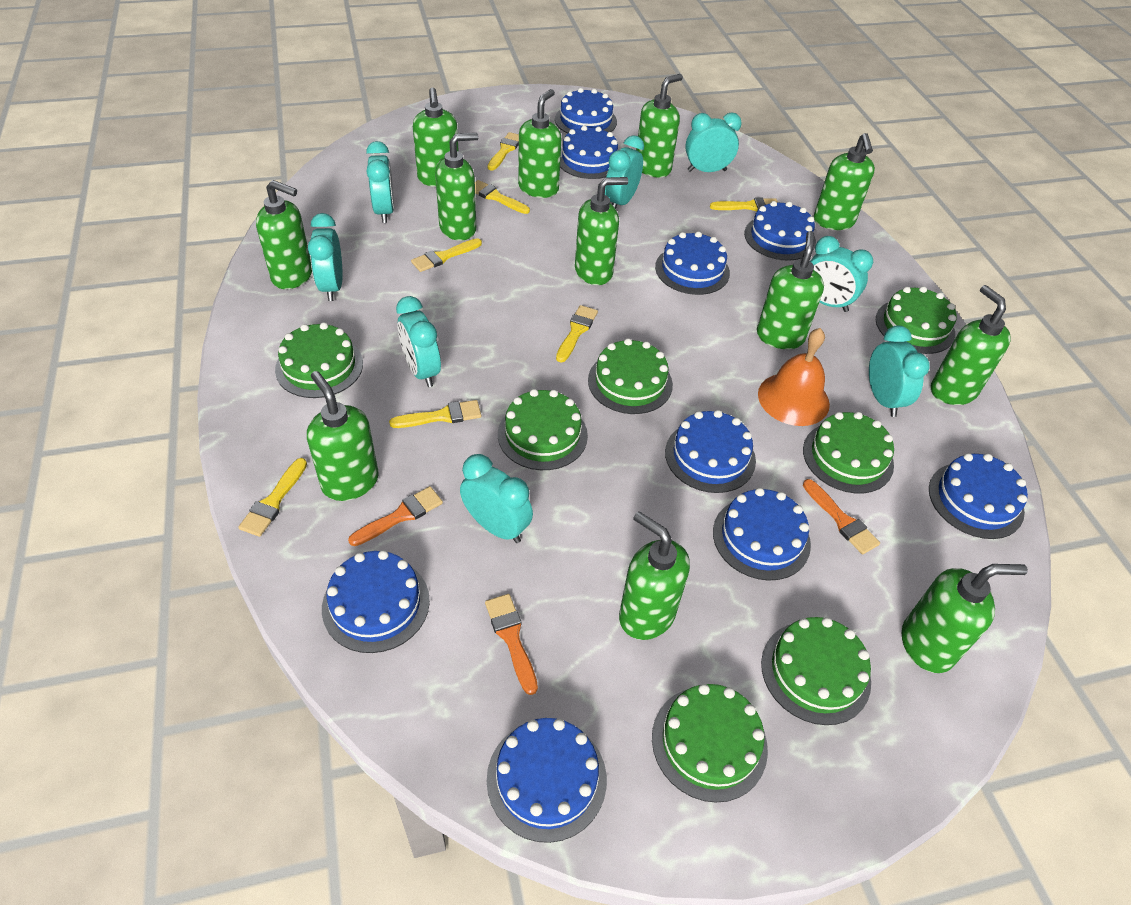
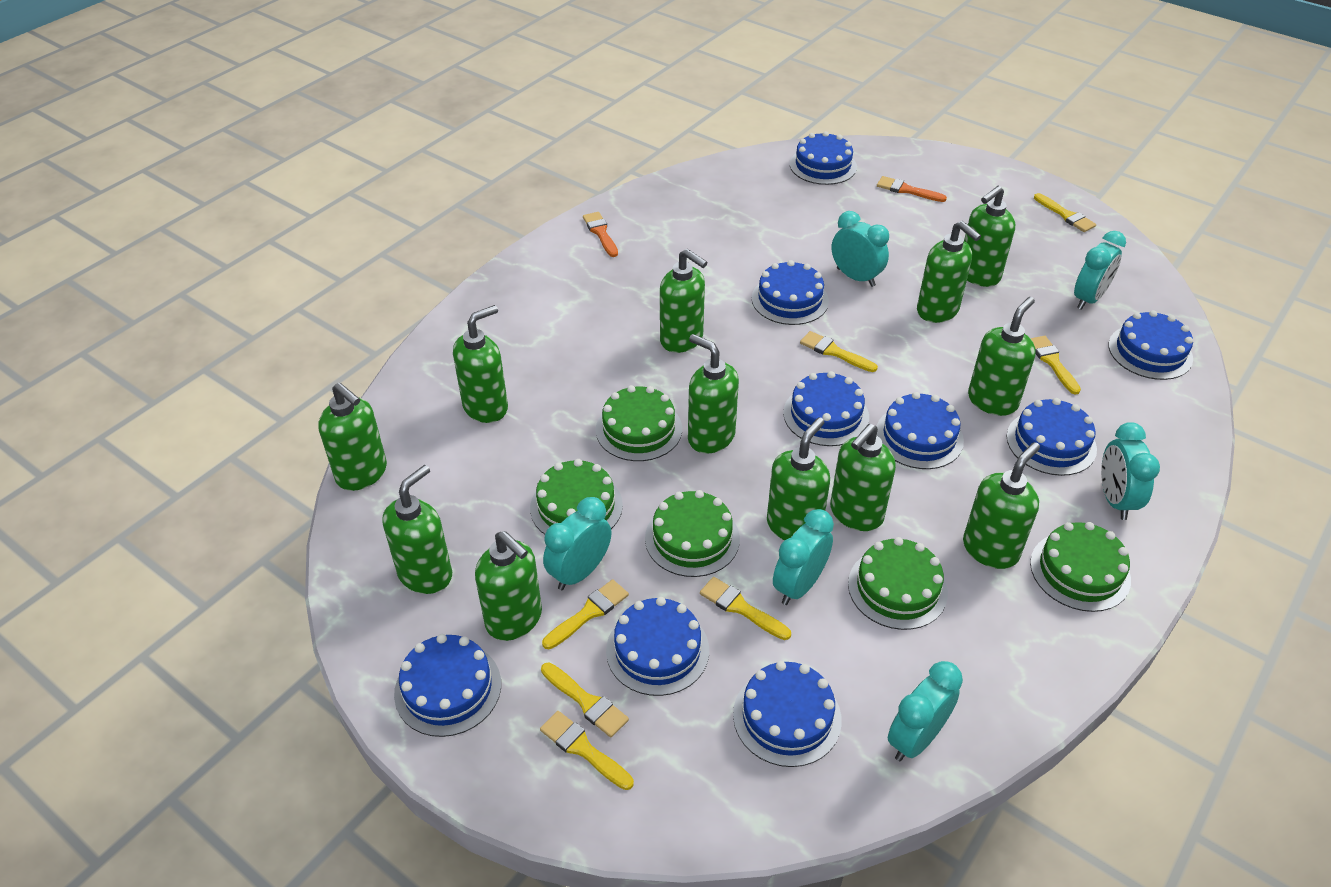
green cake: [275,322,363,398] [498,389,588,470] [588,338,673,414] [652,684,768,803] [761,617,871,725] [803,412,894,493] [876,286,957,354] = 7 -> [530,459,623,534] [596,385,682,461] [645,490,740,577] [848,537,948,630] [1030,522,1131,612] = 5
orange bell: [758,328,830,426] = 1 -> none = 0
orange brush: [348,486,443,546] [485,594,538,695] [803,479,880,555] = 3 -> [583,212,618,257] [877,176,947,202] = 2
turquoise clock: [308,213,343,301] [366,141,394,223] [396,296,441,387] [460,454,533,543] [605,135,644,209] [685,112,742,172] [810,236,873,312] [869,326,930,417] = 8 -> [543,497,611,590] [773,509,834,605] [831,211,889,287] [888,661,963,761] [1074,231,1126,310] [1101,422,1160,520] = 6

